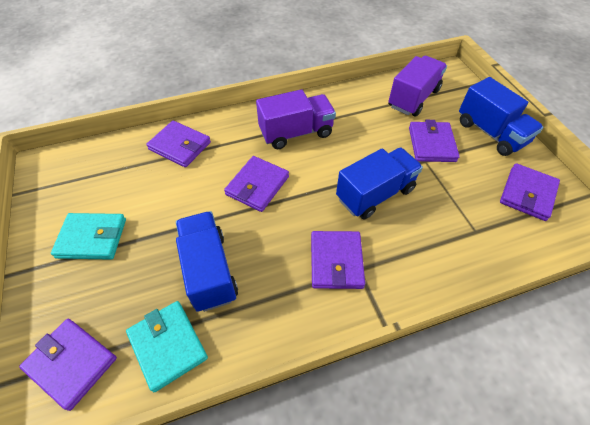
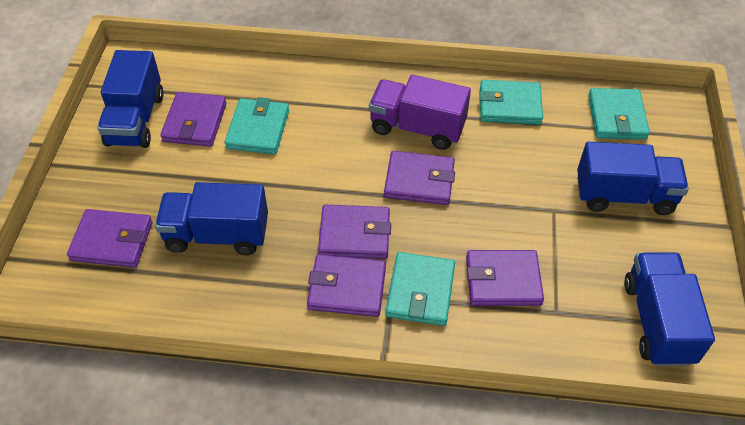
blue truck: [176,211,238,312] [336,147,423,219] [459,77,544,156] = 3 -> [97,50,164,148] [155,182,268,255] [577,142,689,215] [624,252,715,367] = 4
purple truck: [256,89,336,149] [388,56,447,116] = 2 -> [369,75,471,150] = 1
turquoise wallet: [51,213,126,260] [126,301,208,392] = 2 -> [225,97,289,154] [386,252,455,326] [479,80,543,125] [588,88,650,140] = 4

